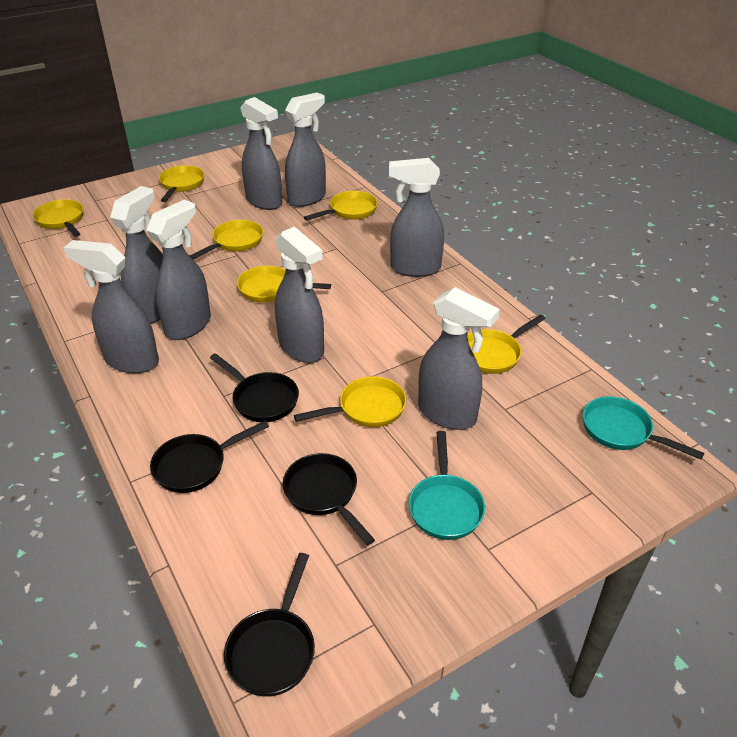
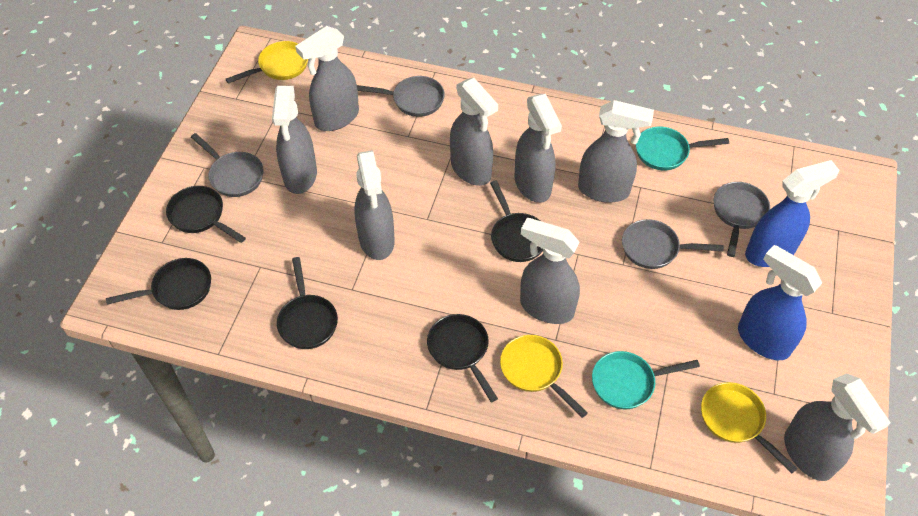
black pan: [150,421,269,493] [210,353,299,422] [224,553,315,697] [283,453,375,545] = 4 -> [106,258,211,310] [166,186,246,243] [277,257,338,349] [427,314,498,402] [490,180,543,262] = 5
blue spray bottle: none = 0 -> [738,245,822,360] [745,160,839,267] = 2
grey pan: none = 0 -> [191,133,264,197] [357,76,445,117] [622,219,724,269] [714,182,770,257] = 4
yellow pan: [33,199,83,237] [159,165,204,202] [190,220,263,260] [237,266,331,302] [294,376,406,427] [304,191,378,221] [467,314,545,374] = 7 -> [226,41,308,84] [500,335,588,418] [701,382,798,474] = 3

